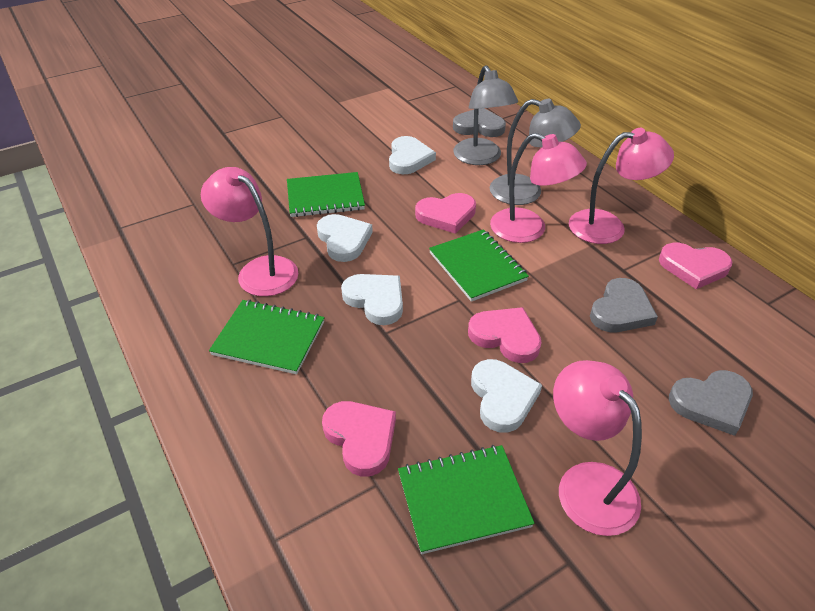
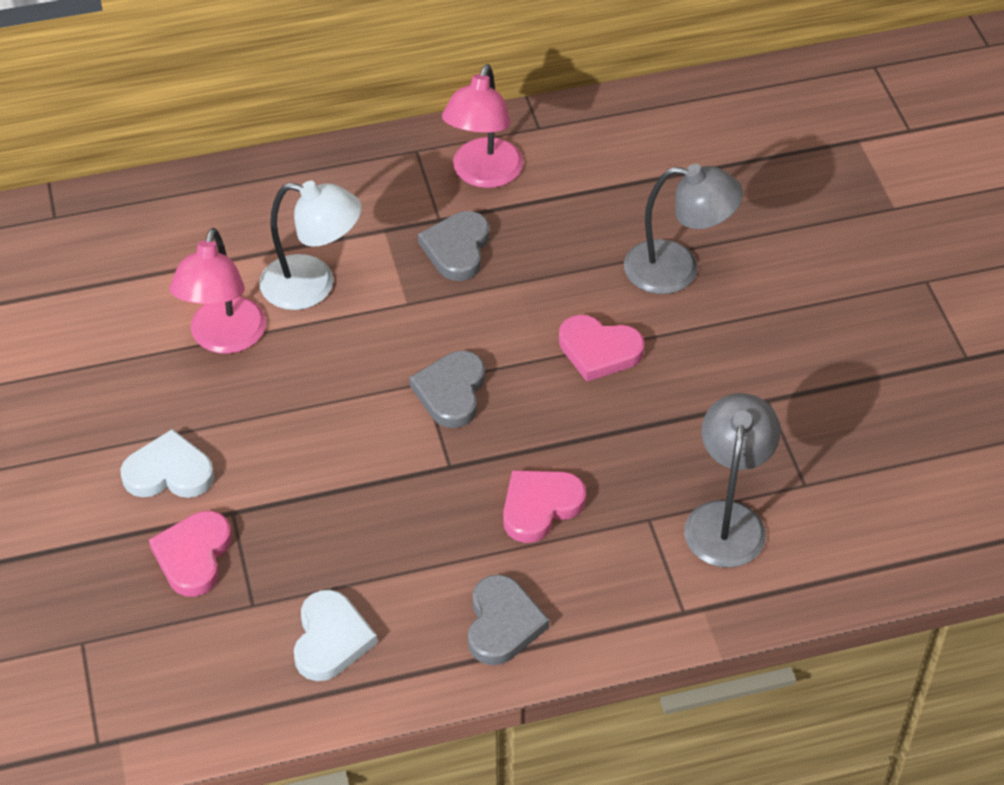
green notebook: [209,300,325,375] [287,172,365,217] [398,445,535,554] [429,229,529,302] = 4 -> none = 0
pink heart: [322,401,396,477] [415,193,476,234] [468,307,542,363] [659,243,733,289] = 4 -> [149,511,232,597] [503,470,586,543] [559,315,645,381] = 3
pink lamp: [201,167,298,296] [490,133,587,243] [553,360,642,536] [569,128,674,244] = 4 -> [170,228,266,354] [442,64,523,188] = 2
white heart: [317,214,373,262] [341,274,403,325] [389,136,436,174] [471,359,542,433] = 4 -> [121,429,214,498] [294,590,377,681] = 2
white lamp: none = 0 -> [259,181,362,310] = 1

